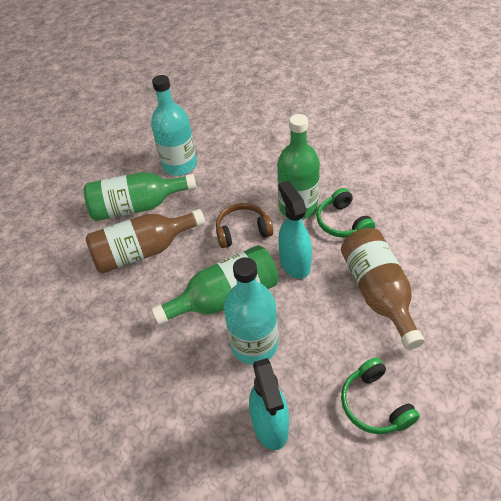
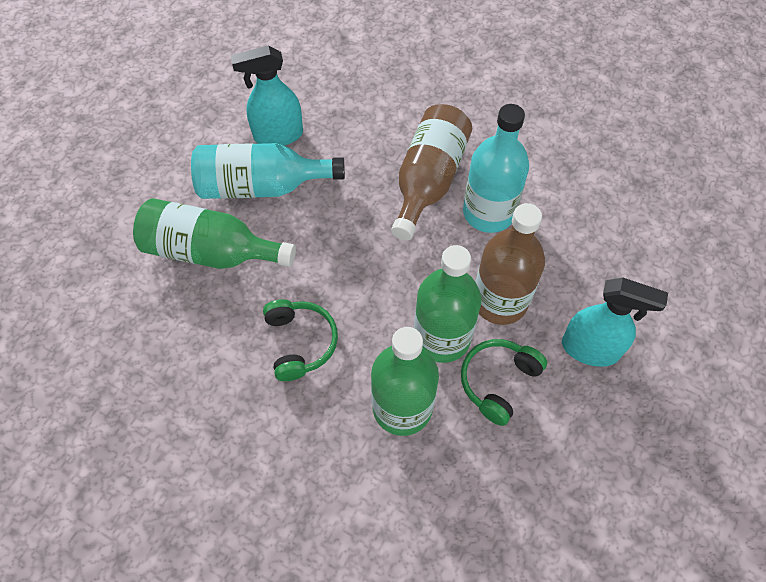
brown headphones: [216,203,273,248] = 1 -> none = 0

